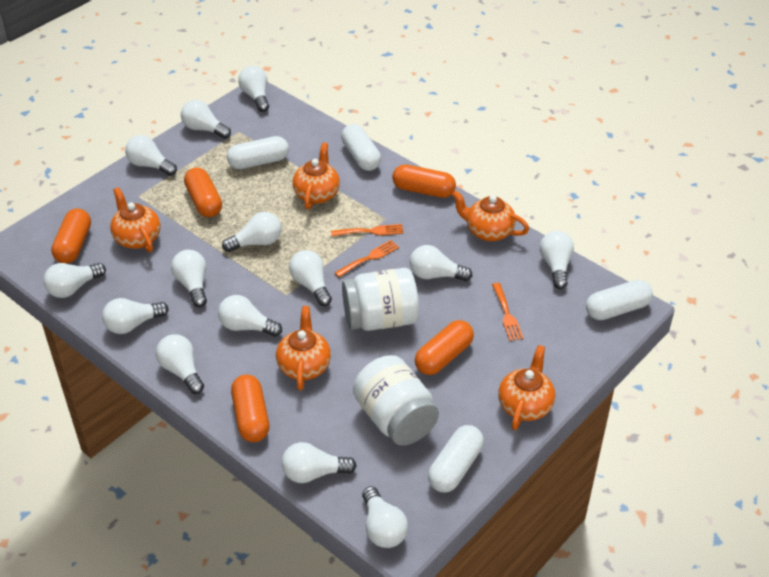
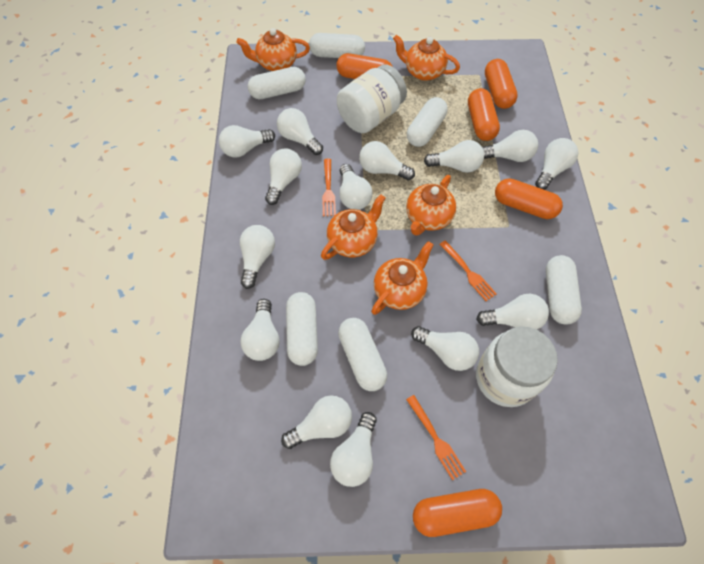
white capsule: [227,136,289,169] [341,124,381,171] [428,425,484,492] [586,280,653,320] = 4 -> [248,67,306,99] [286,292,318,366] [309,33,365,58] [338,318,387,391] [407,97,448,147] [546,255,582,325] = 6

